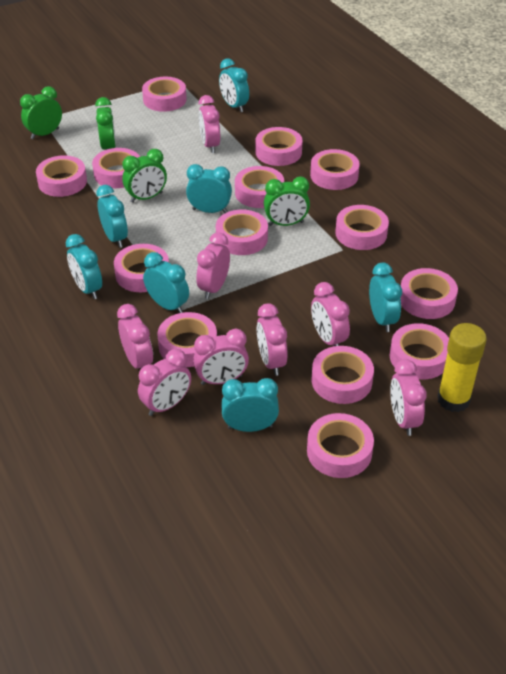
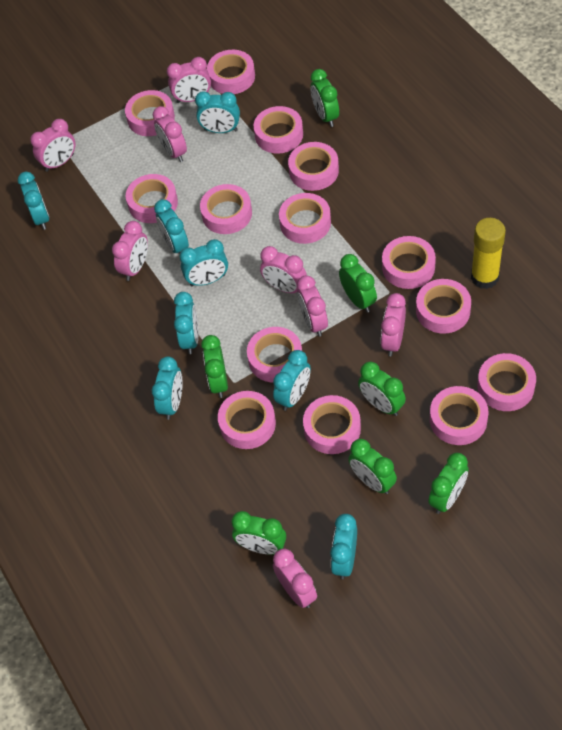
green clock: [20,86,62,139] [95,97,116,150] [122,149,167,203] [264,176,310,226] = 4 -> [201,335,228,398] [231,511,286,555] [311,69,339,127] [339,254,377,312] [348,439,397,494] [358,362,406,416] [428,453,468,514] = 7
turquoise clock: [66,234,102,299] [96,185,128,248] [143,252,189,313] [186,164,232,213] [219,58,249,112] [222,378,279,432] [369,263,402,332] = 7 -> [18,172,49,230] [151,356,183,420] [154,199,189,253] [174,292,198,354] [179,239,228,286] [195,91,240,133] [273,350,311,411] [330,514,357,579] = 8

